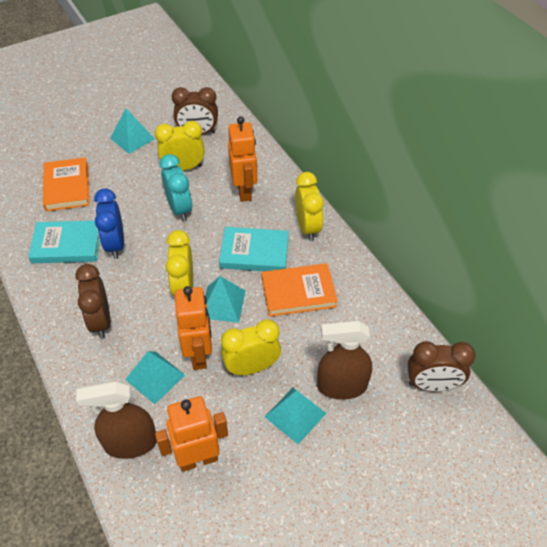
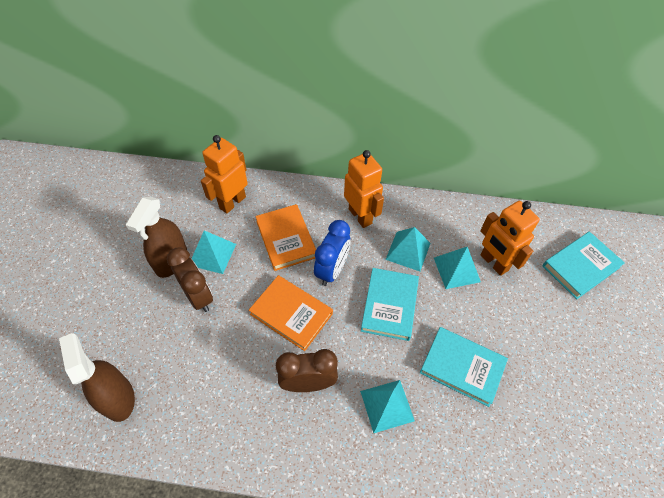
brown clock: [75,264,110,338] [171,87,218,134] [408,341,476,391] = 3 -> [167,248,213,312] [276,349,338,392] = 2
turquoise book: [28,221,100,263] [219,227,289,271] = 2 -> [361,268,419,341] [420,327,508,407] [543,232,625,299] = 3
turquoise clock: [159,154,193,221] = 1 -> none = 0
yellow clock: [155,121,204,171] [166,230,193,296] [221,319,281,375] [295,172,324,241] = 4 -> none = 0

